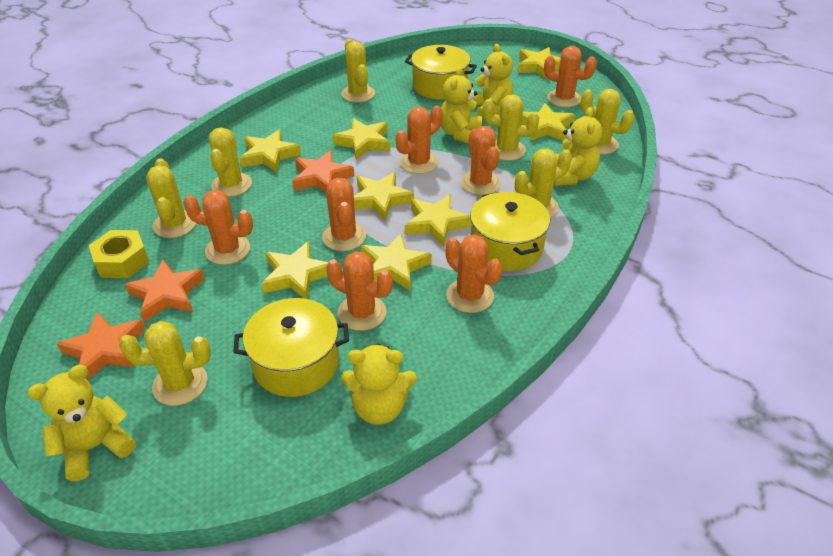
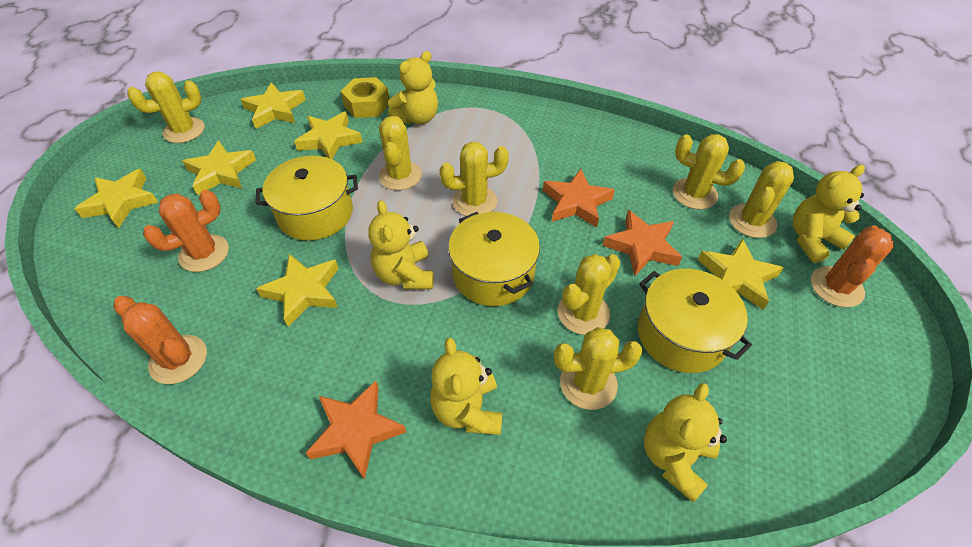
orange cactus: [183,190,253,265] [322,178,366,251] [326,251,393,331] [395,105,443,174] [445,234,503,313] [461,126,501,195] [544,46,597,107] = 7 -> [113,296,207,384] [143,190,229,272] [811,226,894,307] = 3
yellow star: [240,130,301,173] [261,241,329,299] [332,118,390,160] [354,172,414,221] [361,233,432,291] [405,194,471,247] [518,47,561,80] [521,103,575,141] = 8 -> [75,169,159,228] [182,140,256,195] [240,82,306,129] [256,254,339,327] [294,111,363,159] [698,238,784,310] = 6

